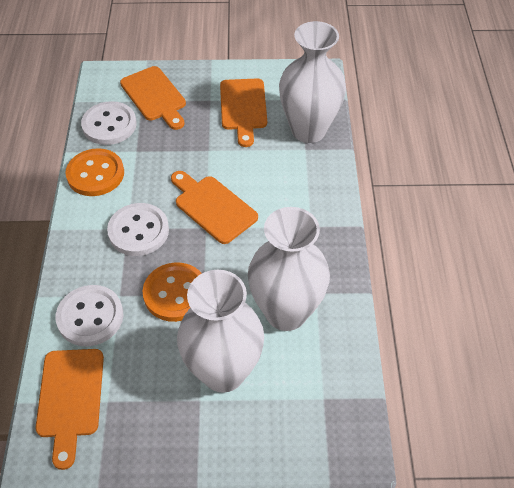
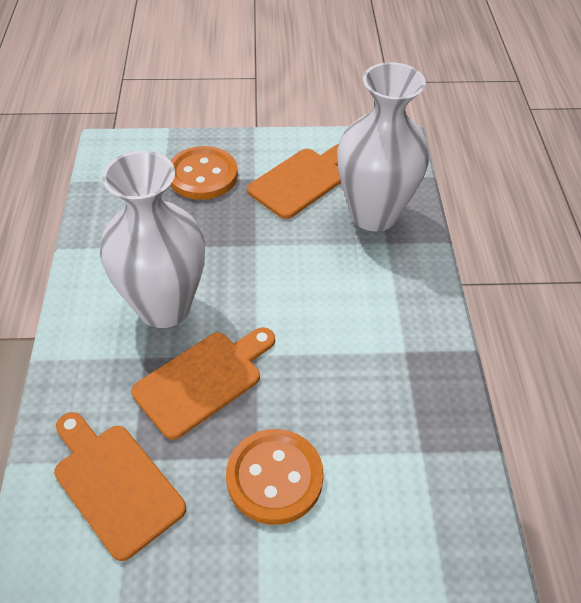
orange cutting board: [35,349,104,470] [120,66,186,130] [171,171,258,244] [220,79,267,147] = 4 -> [54,412,186,561] [131,327,275,440] [247,144,341,219] = 3
white button: [56,285,123,347] [81,101,136,145] [107,203,169,256] = 3 -> none = 0
white vase: [177,270,264,393] [248,207,330,331] [279,21,346,143] = 3 -> [100,151,205,328] [337,62,429,231] = 2

